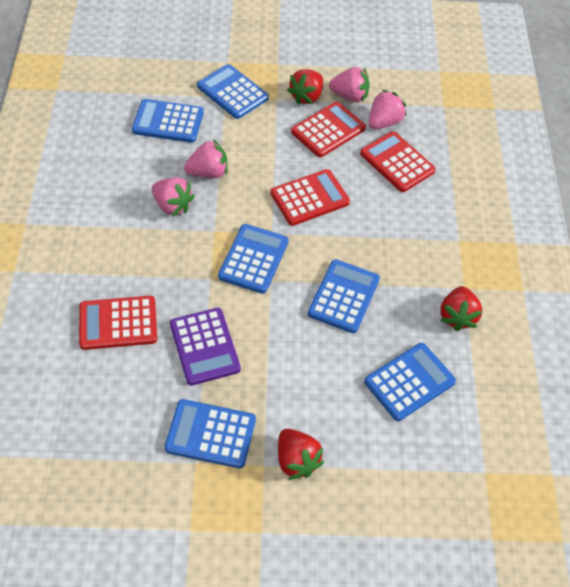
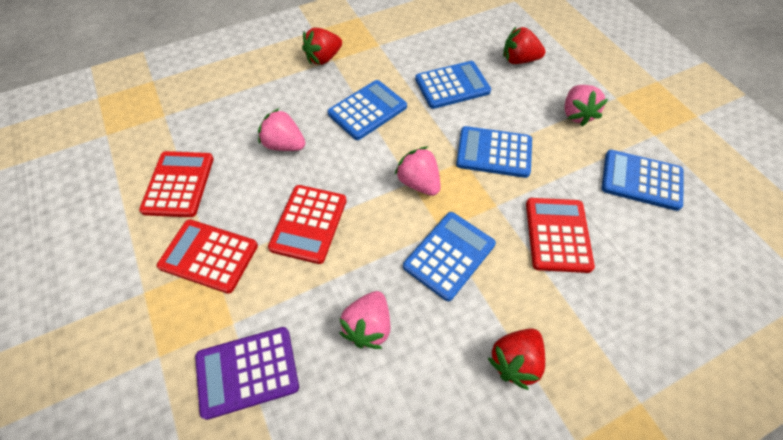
blue calculator: [132,99,204,143] [164,399,256,468] [197,64,269,119] [218,224,289,294] [308,259,380,333] [364,343,456,421] = 6 -> [328,80,407,140] [403,212,496,301] [415,61,491,109] [456,126,532,178] [602,150,684,211] = 5

